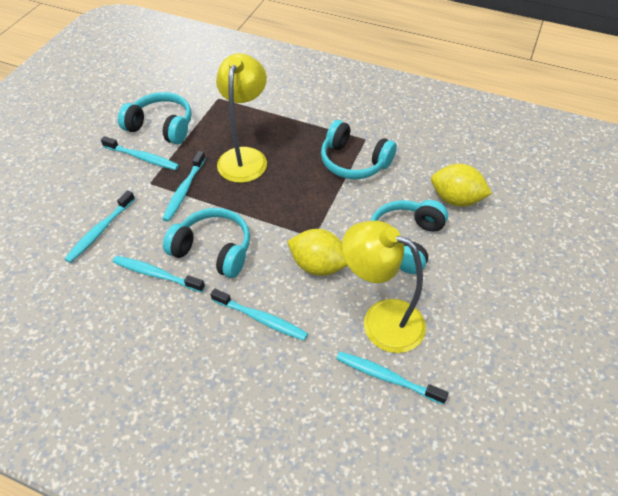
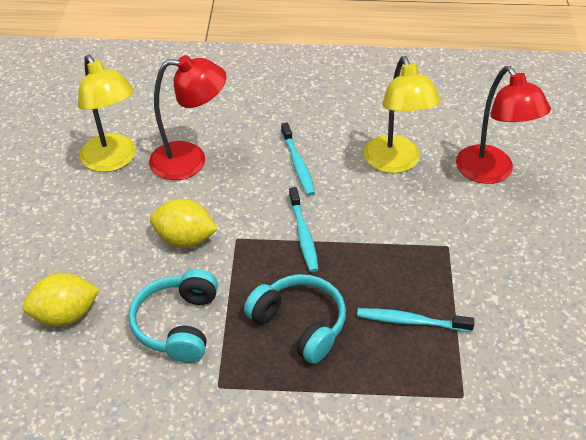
red lamp: none = 0 -> [149,55,227,180] [456,66,551,184] = 2
turquoise headphones: [118,92,192,144] [163,208,250,278] [321,120,397,179] [371,200,448,274] = 4 -> [129,269,218,363] [244,274,346,364] = 2
turquoise toothbrush: [65,190,135,263] [101,136,179,170] [113,256,205,292] [162,151,206,222] [210,288,308,341] [336,352,448,404] = 6 -> [281,123,315,196] [289,187,319,272] [357,308,475,332] = 3

